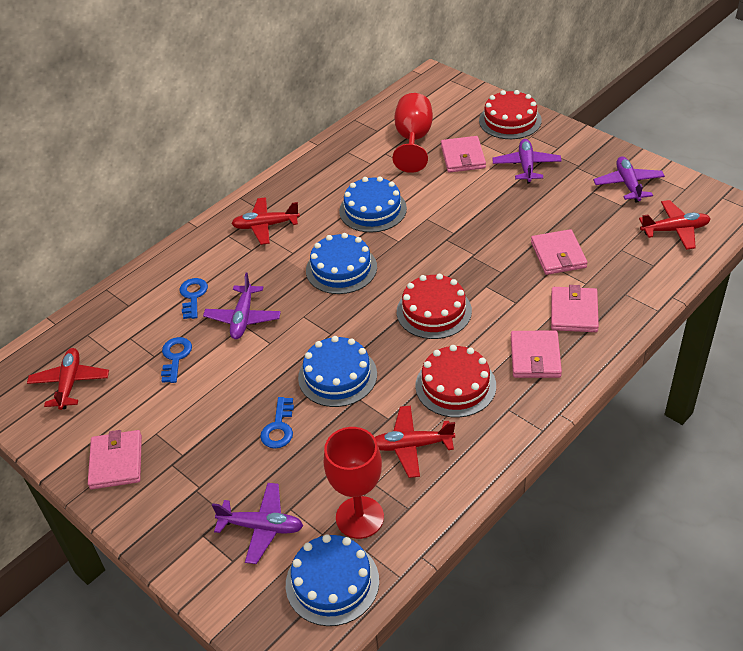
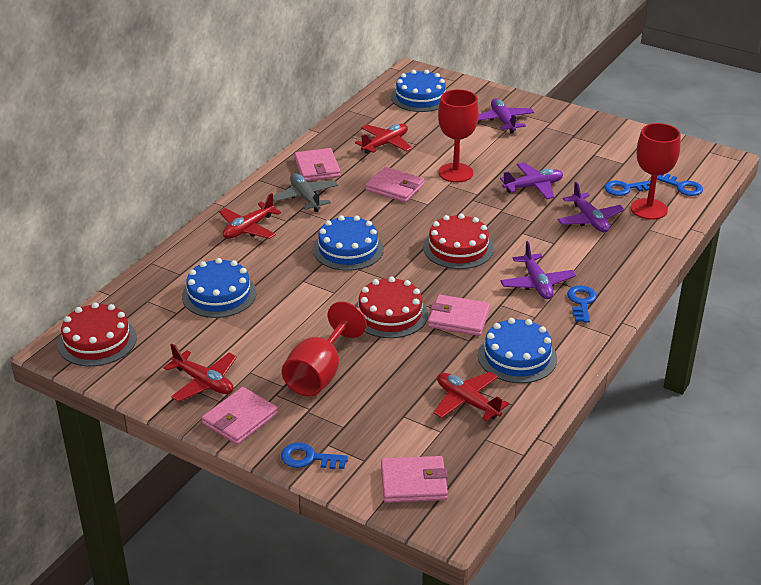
blue key: [161,337,192,383] [180,278,208,319] [260,397,294,449] = 3 -> [281,442,348,469] [567,285,597,323] [604,180,651,196] [657,174,703,196] = 4
grey plane: none = 0 -> [273,173,338,212] = 1
red goblet: [324,427,384,539] [392,93,433,173] = 2 -> [282,302,367,397] [438,89,479,182] [631,123,680,220] = 3

